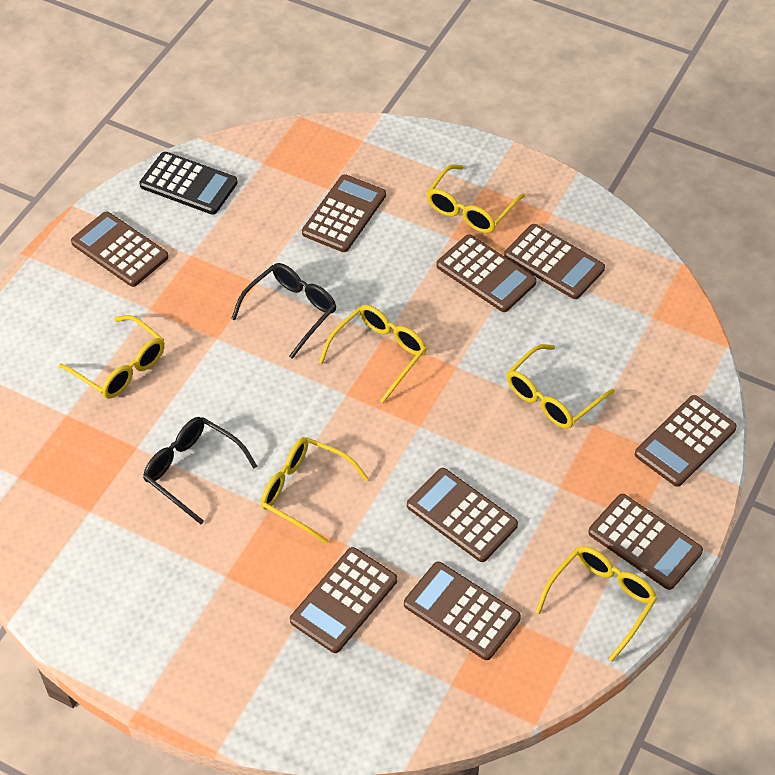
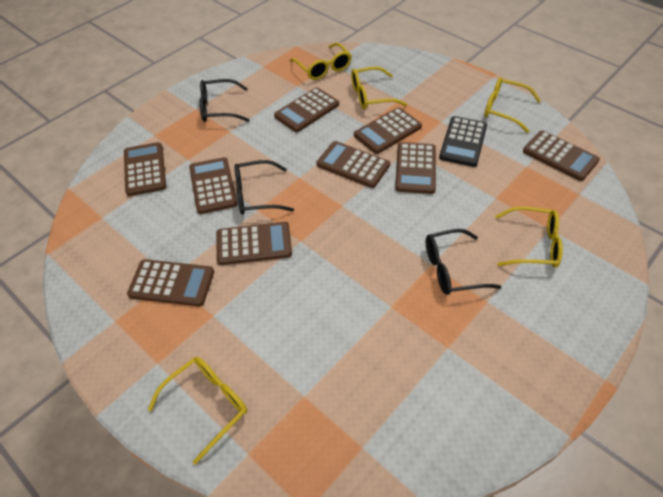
black glasses: [143,417,257,524] [231,263,336,359] = 2 -> [200,79,249,122] [234,160,294,215] [426,229,501,295] = 3
yellow glasses: [59,315,165,399] [261,437,369,544] [319,305,427,403] [426,164,525,233] [507,344,615,429] [536,546,657,662] = 6 -> [148,357,247,465] [290,43,352,80] [351,67,407,109] [484,77,541,133] [495,206,563,268] = 5

